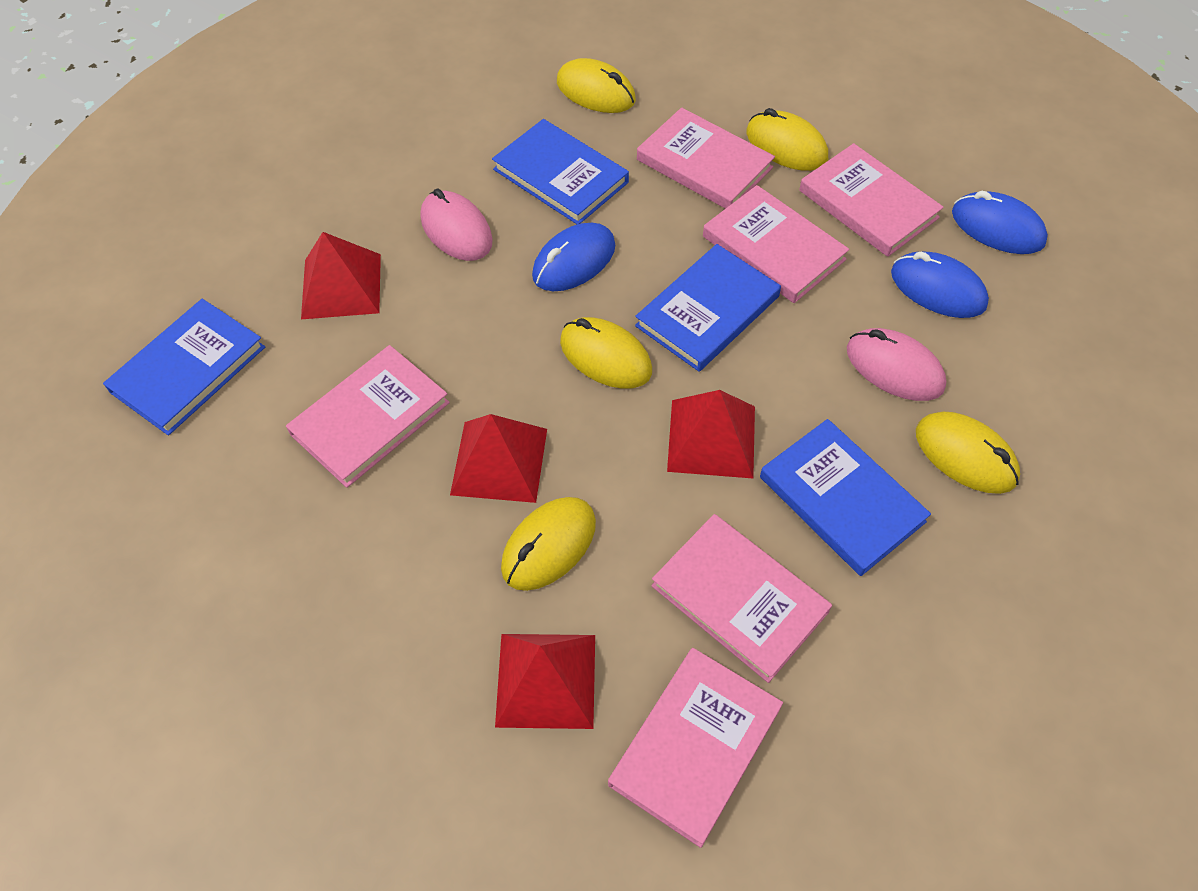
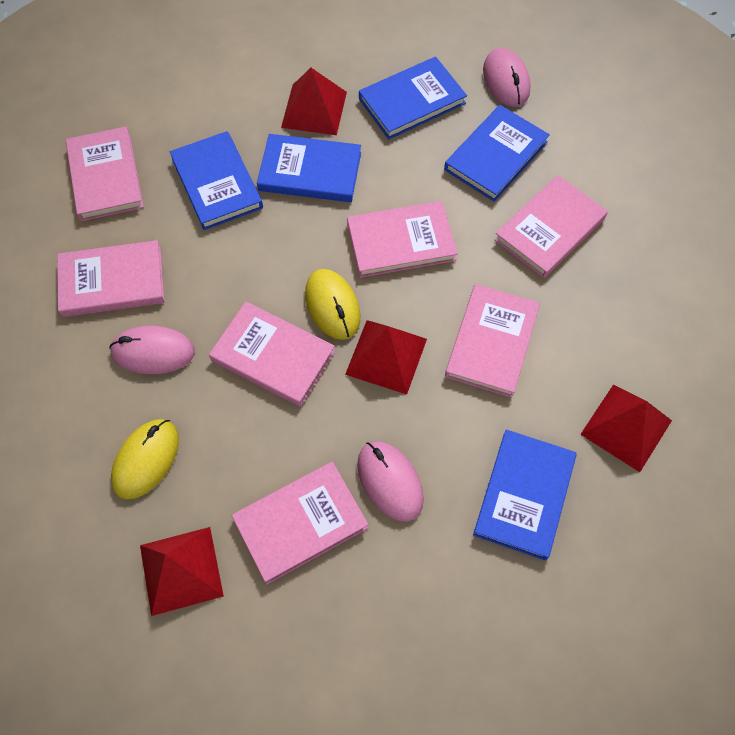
blue book: [103,299,265,435] [492,119,629,224] [635,244,781,372] [760,419,931,576] = 4 -> [170,131,263,230] [257,134,361,202] [359,57,467,139] [444,105,550,202] [473,430,577,561] = 5
blue mouse: [532,223,615,291] [891,252,989,318] [952,191,1048,254] = 3 -> none = 0
pink book: [286,345,450,488] [608,648,783,848] [637,107,775,209] [651,514,832,683] [703,185,849,303] [799,143,944,257] = 6 -> [57,240,164,317] [65,126,144,221] [209,301,335,407] [232,462,368,584] [347,201,458,278] [445,284,540,398] [494,175,608,278] = 7
pink mouse: [421,189,493,261] [847,328,946,401] = 2 -> [109,326,195,374] [357,441,424,522] [483,48,531,107] = 3
yellow mouse: [501,497,596,591] [557,58,636,113] [560,317,652,389] [746,108,828,171] [916,412,1020,494] = 5 -> [111,419,179,500] [305,269,360,340] = 2

